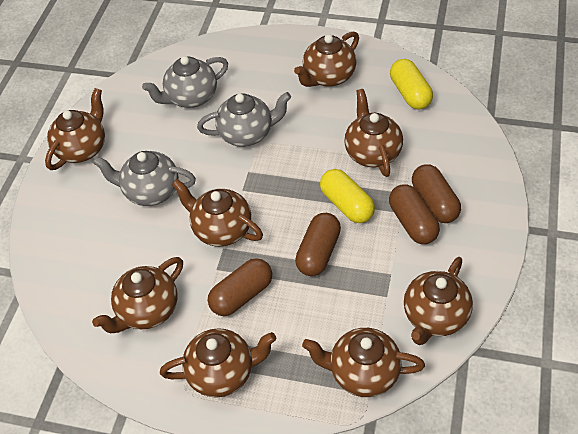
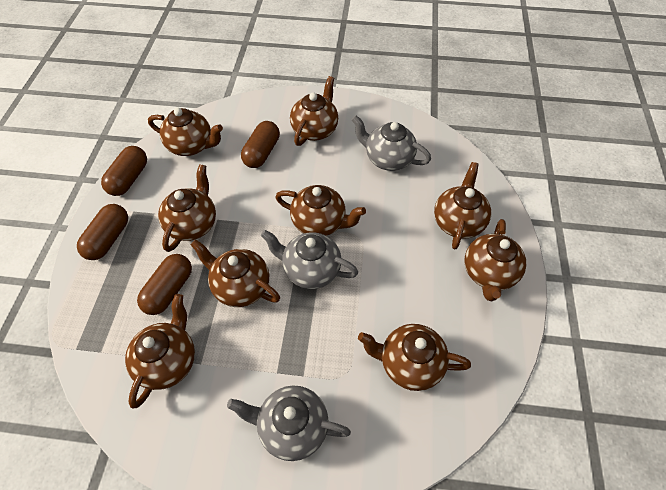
brown teapot: [45,88,105,170] [92,257,183,333] [160,328,276,398] [172,179,263,247] [294,31,359,87] [302,328,425,397] [344,89,403,177] [404,257,473,345] = 8 -> [125,294,195,408] [148,108,223,156] [158,164,216,252] [191,239,280,307] [275,185,366,236] [290,76,338,146] [358,324,471,391] [434,162,491,249] [465,219,526,301] = 9
yellow capsule: [320,169,375,223] [390,59,433,109] = 2 -> none = 0

